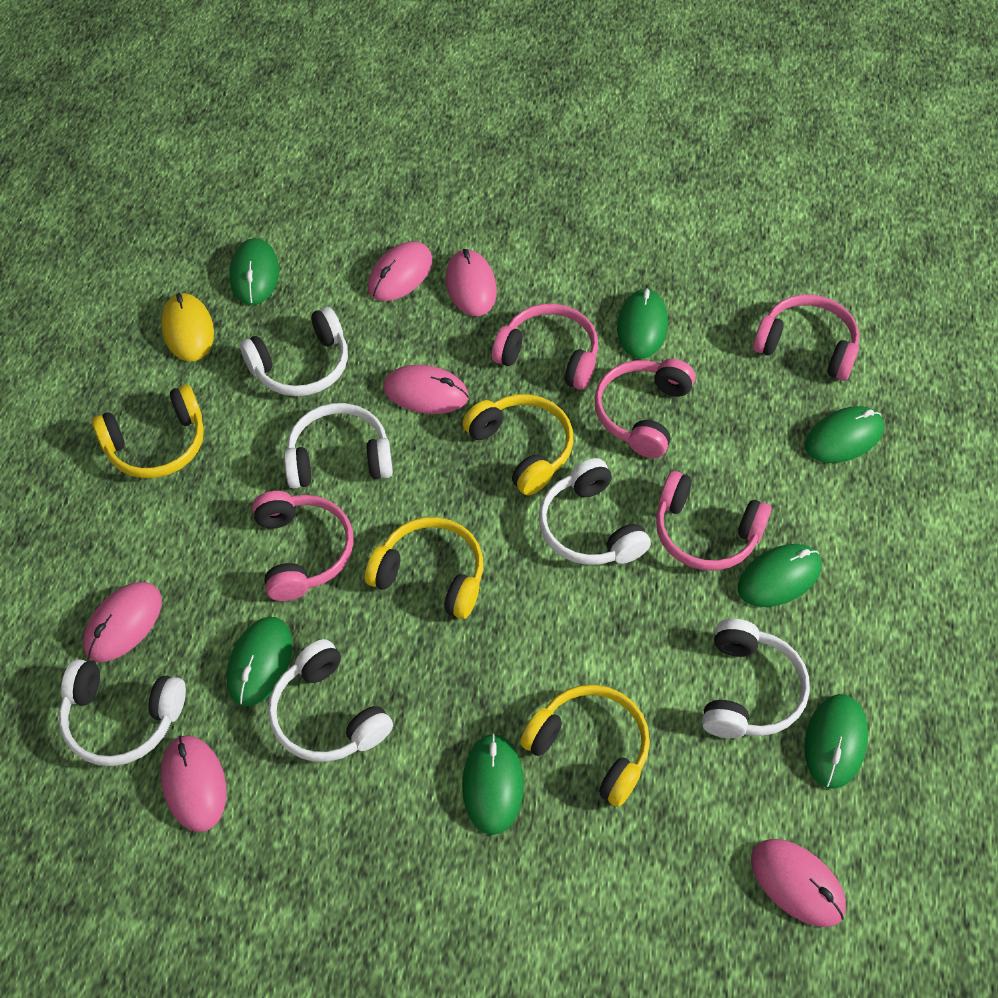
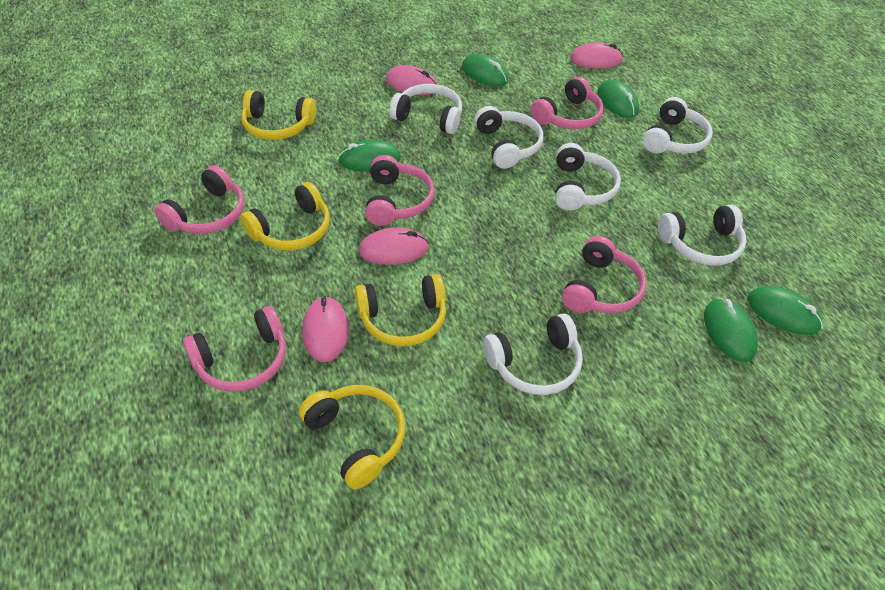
green mouse: [227,617,293,706] [230,238,279,305] [462,733,524,835] [617,288,668,359] [738,544,821,607] [804,694,868,789] [805,406,884,463] = 7 -> [338,139,401,172] [462,54,508,86] [597,80,639,118] [704,298,758,362] [747,286,822,335] = 5
pink mouse: [83,582,162,662] [161,735,226,832] [368,241,432,301] [383,365,469,414] [446,249,497,316] [751,839,846,927] = 6 -> [302,296,349,362] [359,227,429,265] [386,65,438,95] [571,42,623,69] = 4
yellow mouse: [161,293,214,362] = 1 -> none = 0

